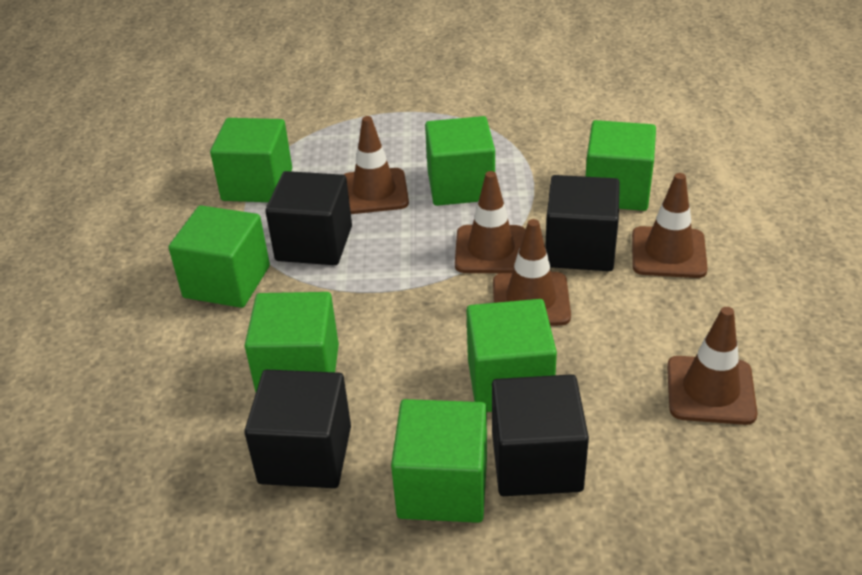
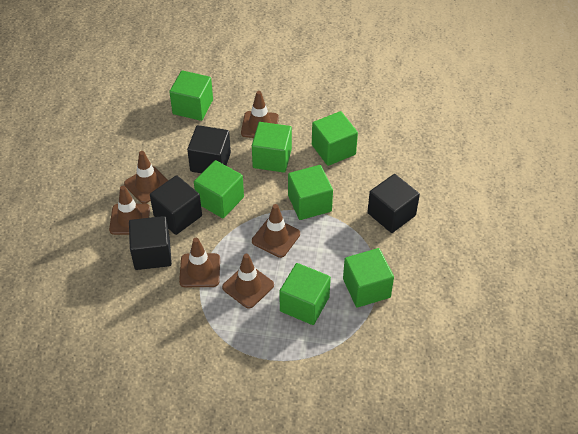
brown traffic cone: [343,116,409,214] [455,171,526,273] [493,219,571,326] [632,173,708,278] [667,307,758,425] = 5 -> [109,186,150,235] [124,151,168,204] [179,238,220,287] [222,254,274,309] [241,91,279,138] [252,204,300,258] = 6

